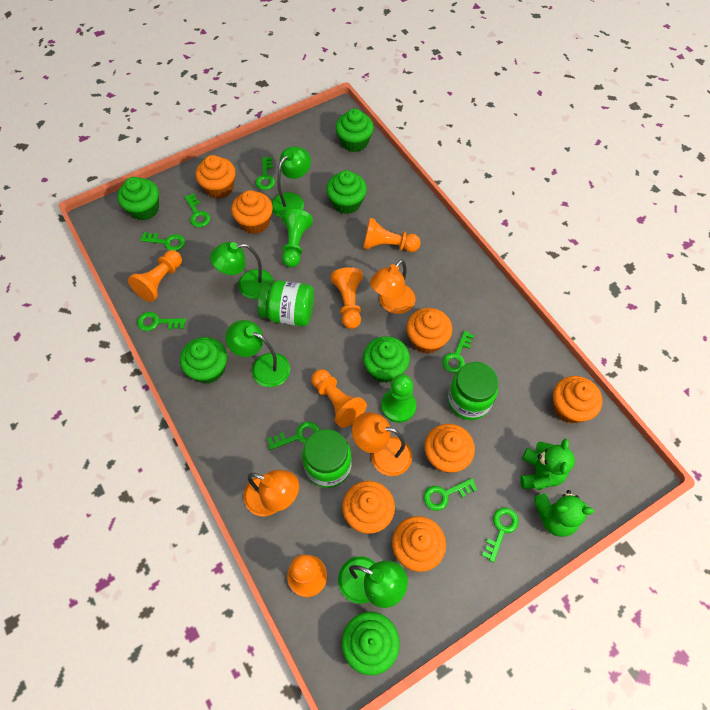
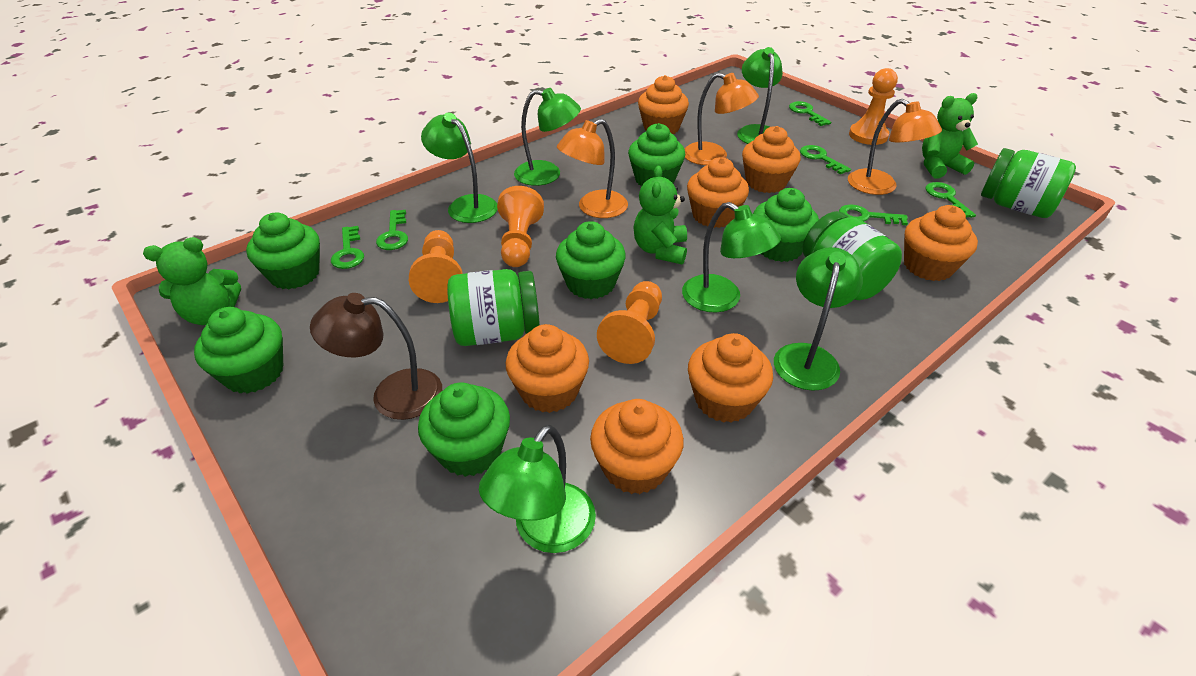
brown lamp: none = 0 -> [310,293,442,420] = 1
green key: [137,312,186,331] [140,232,185,251] [185,193,210,227] [256,157,275,190] [267,422,320,450] [424,478,477,511] [442,331,475,373] [482,507,519,563] = 8 -> [331,226,364,269] [376,210,408,250] [789,101,831,126] [800,145,851,174] [839,204,908,225] [925,182,976,218] = 6
green lamp: [210,242,274,299] [225,320,290,387] [272,146,311,218] [338,556,408,608] = 4 -> [421,113,497,223] [479,425,596,553] [514,88,581,186] [682,202,781,313] [737,47,783,144] [774,247,863,391] = 6
green pawn: [282,209,313,267] [381,374,416,423] = 2 -> none = 0
green teddy bear: [520,439,575,490] [534,490,594,537] = 2 -> [143,237,241,325] [633,166,687,265] [922,93,978,179] = 3
orange pawn: [128,250,182,302] [287,555,327,597] [311,369,367,428] [331,267,363,329] [363,218,421,252] = 5 -> [409,230,463,303] [497,186,544,267] [597,281,662,364] [849,68,898,145] = 4

